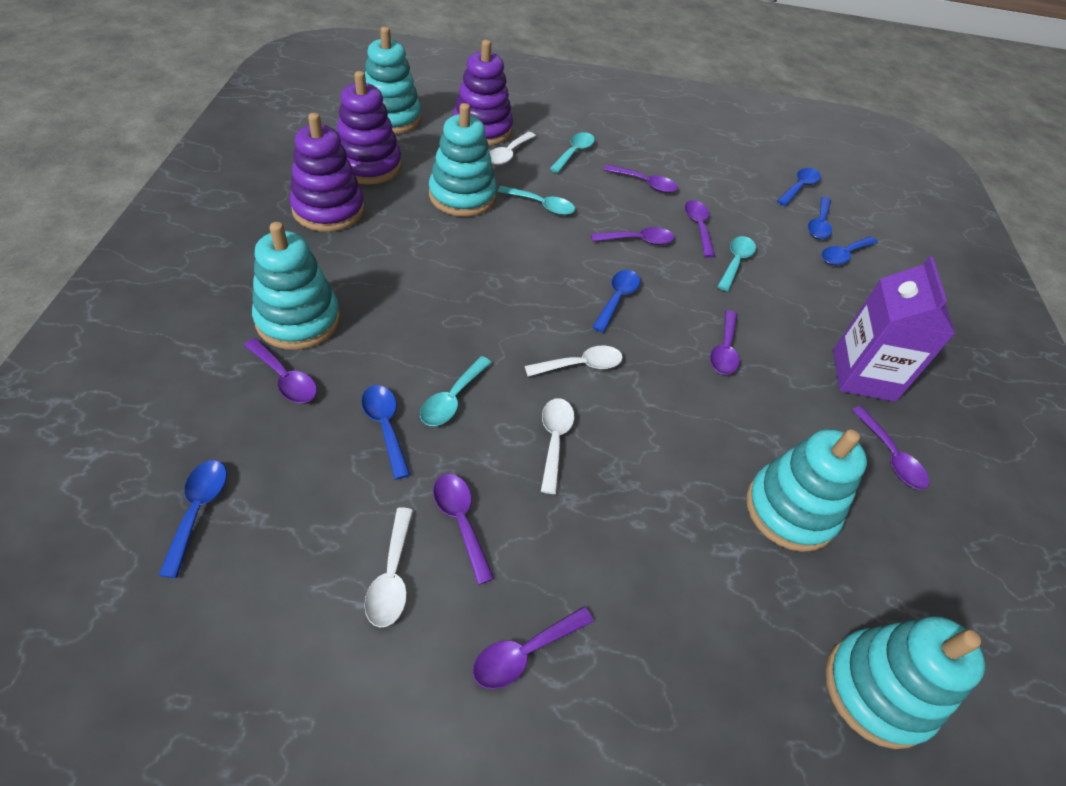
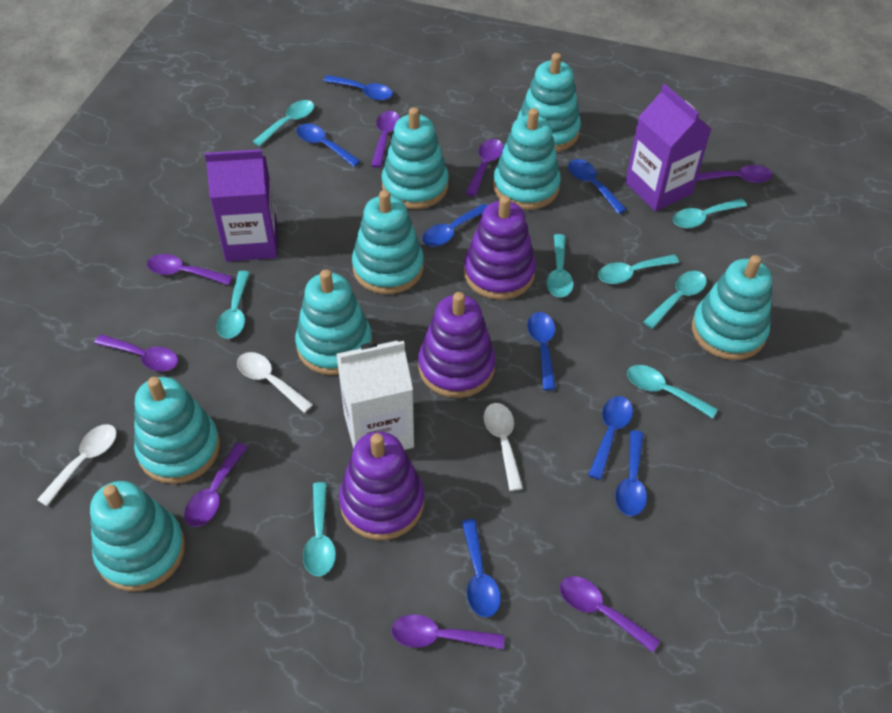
blue spoon: [159,460,227,578] [361,385,410,480] [592,270,640,333] [777,168,821,206] [808,197,832,239] [821,236,878,265] = 6 -> [296,124,360,167] [323,75,393,101] [422,204,488,247] [462,519,501,617] [527,312,556,390] [568,159,627,214] [588,396,633,480] [615,430,647,516] = 8
purple carton: [833,256,955,402] = 1 -> [205,149,277,262] [625,84,711,211] = 2
turquoise spoon: [420,356,492,426] [497,186,575,215] [550,132,595,173] [717,236,756,291] = 4 -> [216,271,250,339] [252,100,314,147] [303,482,336,576] [546,234,574,298] [598,255,679,284] [627,365,718,419] [643,271,707,329] [673,198,747,228] = 8
turquoise stacking toy: [252,222,340,350] [364,27,421,134] [429,103,497,217] [746,429,867,552] [826,617,985,749] = 5 -> [90,481,185,592] [134,377,220,484] [295,269,372,375] [352,190,424,294] [381,107,449,209] [493,108,561,210] [517,53,581,152] [692,255,772,360] = 8
white carton: none = 0 -> [336,341,414,450] = 1
white spoon: [364,507,413,627] [489,132,536,165] [525,345,623,376] [541,398,574,494] = 4 -> [37,424,117,506] [237,352,313,413] [484,403,523,491] = 3

